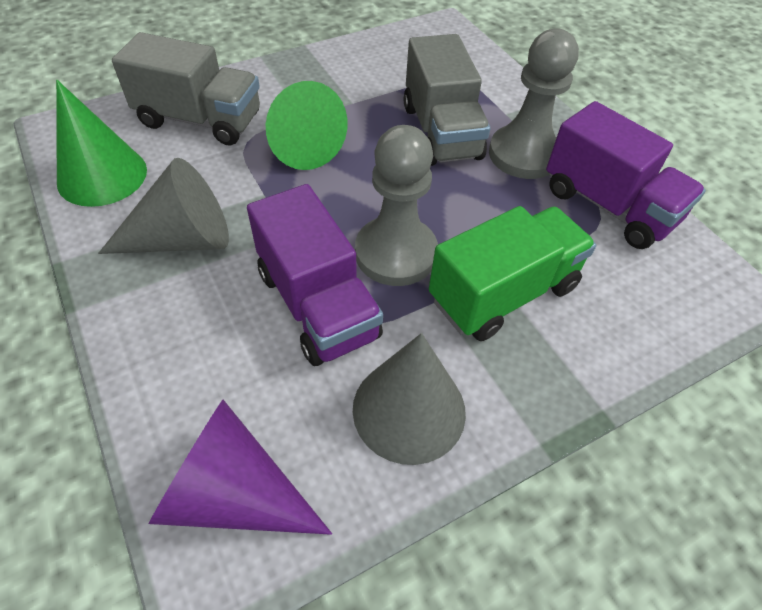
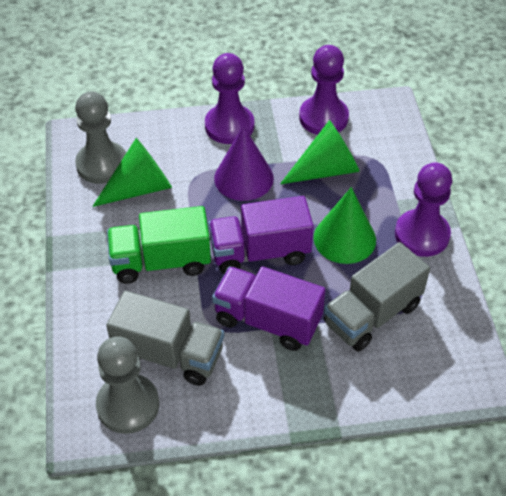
green cone: [56,80,147,207] [266,81,348,170] = 2 -> [92,138,172,207] [280,120,360,184] [314,187,376,264] = 3
grey cone: [98,158,229,254] [353,333,466,465] = 2 -> none = 0
purple pawn: none = 0 -> [205,53,254,144] [299,45,349,135] [395,162,452,257] = 3

